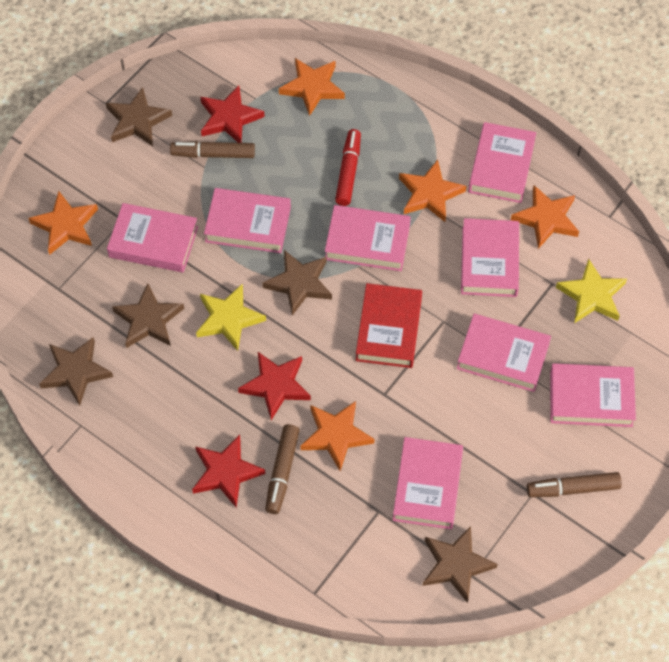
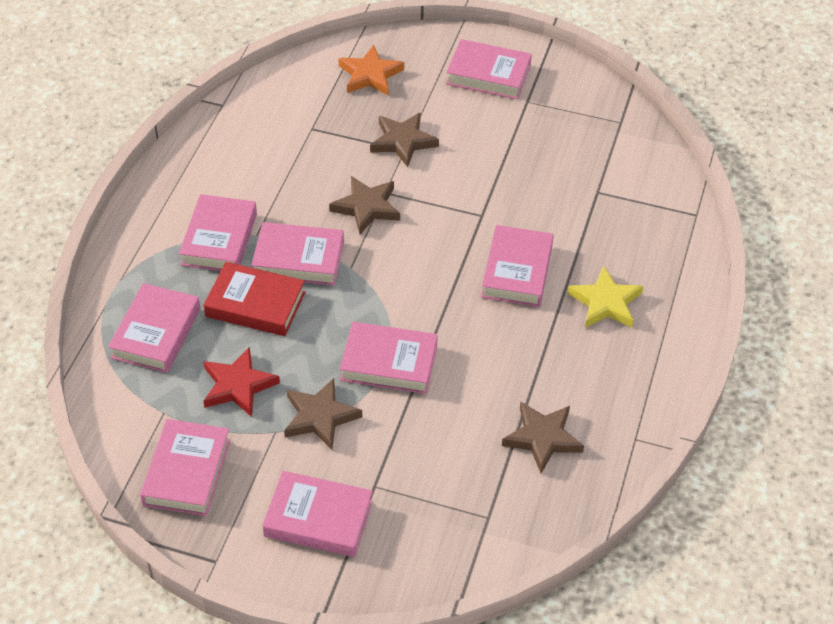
brown marker: [170,141,255,158] [265,424,300,514] [527,472,622,497] = 3 -> none = 0
brown star: [39,337,113,406] [106,87,172,146] [112,283,184,348] [262,250,332,316] [423,526,498,603] = 5 -> [284,378,362,450] [329,176,400,234] [370,112,439,167] [502,401,584,473] = 4
orange star: [28,191,98,255] [279,58,345,116] [300,401,374,471] [399,160,466,222] [511,185,579,249] = 5 -> [338,45,404,95] = 1
red marker: [335,129,361,206] = 1 -> none = 0
red star: [192,435,265,507] [200,86,265,143] [238,352,311,420] = 3 -> [203,347,280,417] = 1
yellow star: [196,283,266,351] [556,259,627,323] = 2 -> [567,266,643,328] = 1

